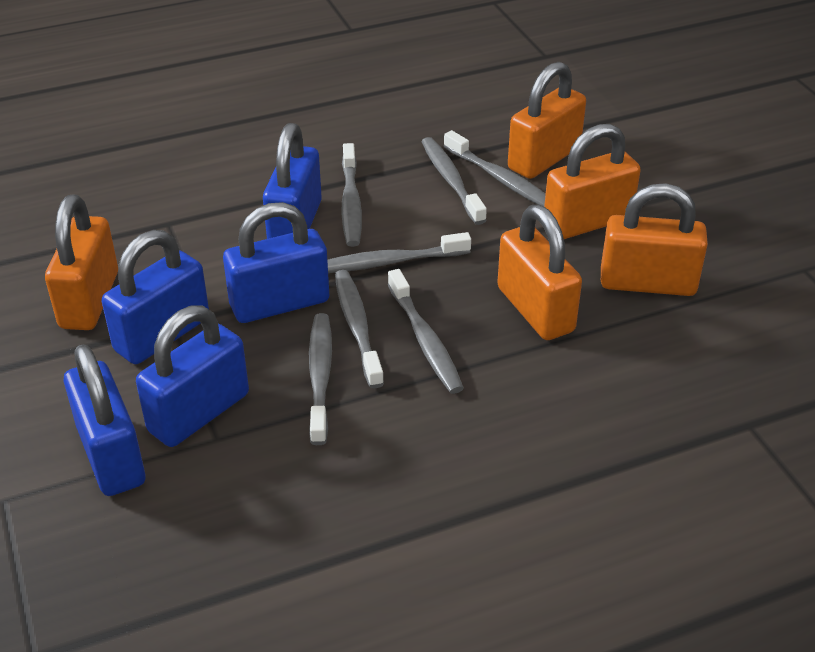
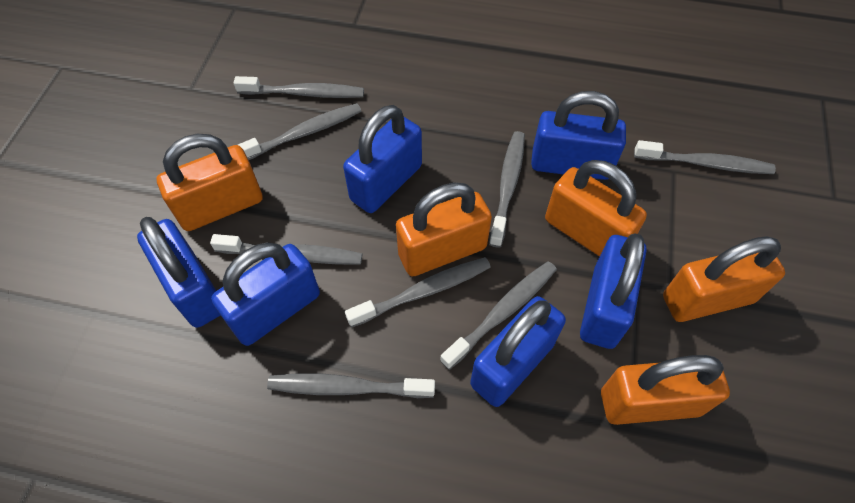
blue padlock: [64,345,145,496] [102,230,209,364] [136,305,249,447] [223,202,330,323] [263,123,322,239] = 5 -> [137,217,221,328] [211,242,320,346] [343,105,422,213] [470,296,566,407] [531,91,626,180] [580,233,647,349] = 6
grey toothbrush: [309,313,332,445] [327,232,471,273] [335,270,384,389] [341,143,362,247] [388,269,464,394] [421,137,487,225] [444,130,546,206] = 7 -> [210,234,362,265] [234,76,364,98] [238,103,361,160] [267,373,435,398] [345,257,491,328] [440,261,557,370] [489,131,525,248] [634,140,776,174] = 8

